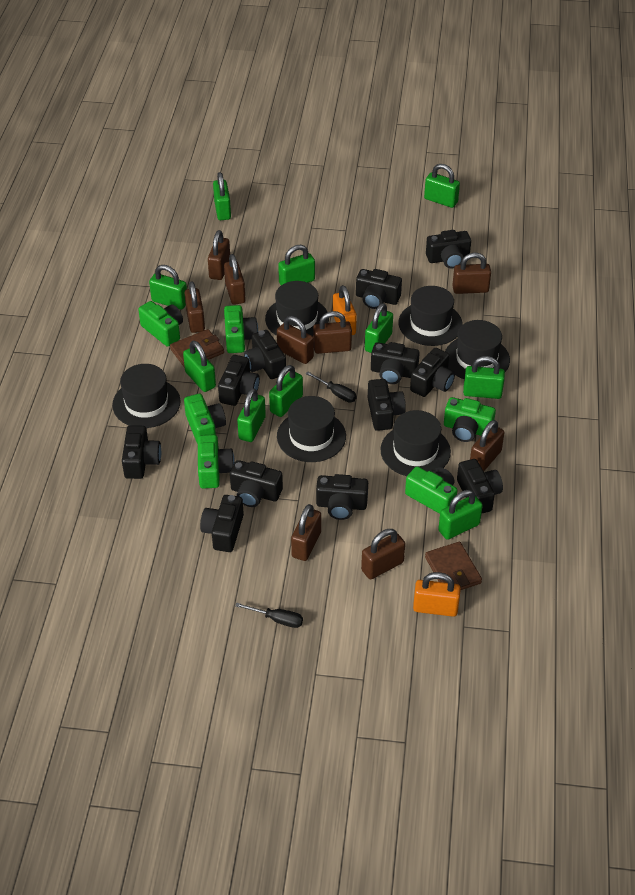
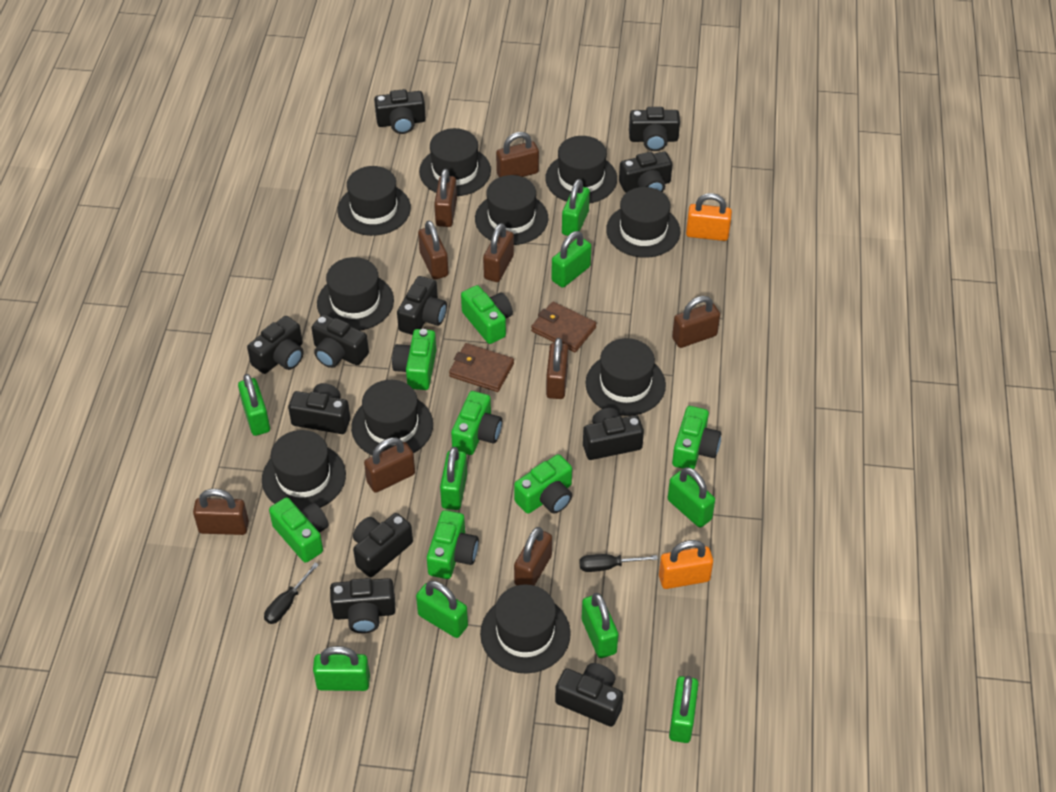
black camera: [122,425,161,479] [200,495,244,552] [218,355,260,406] [230,460,283,507] [244,330,286,379] [316,474,368,520] [356,269,402,309] [368,379,406,431] [371,342,420,384] [410,348,455,397] [426,230,471,268] [457,459,503,514] = 12 -> [247,316,304,374] [288,383,350,434] [312,314,369,368] [330,578,396,633] [353,513,413,577] [374,89,426,134] [397,276,447,335] [555,663,623,727] [583,408,644,460] [619,152,672,193] [629,107,680,151] = 11
black hat: [112,364,181,428] [265,281,329,336] [277,396,346,462] [380,410,451,476] [399,286,463,346] [445,320,510,379] = 6 -> [262,430,346,510] [317,257,394,331] [337,166,411,236] [351,380,433,456] [419,128,491,196] [475,175,548,245] [480,584,571,674] [545,136,617,203] [585,338,666,416] [606,187,680,258] = 10
green camera: [138,301,183,347] [184,394,226,444] [198,434,235,489] [224,305,258,353] [405,466,458,514] [444,397,496,442] = 6 -> [269,497,329,563] [392,329,436,390] [427,510,479,579] [451,391,502,455] [461,285,513,344] [514,454,572,514] [672,406,721,469] = 7
green padlock: [149,265,187,310] [183,341,216,392] [213,172,231,220] [237,388,266,442] [269,365,303,417] [278,245,315,285] [365,303,393,353] [424,164,460,208] [438,490,483,540] [463,356,505,399] = 10 -> [238,374,270,436] [313,646,370,691] [416,581,468,638] [440,447,467,510] [551,231,591,288] [562,179,590,236] [582,593,618,658] [668,467,715,528] [669,676,699,743] = 9

